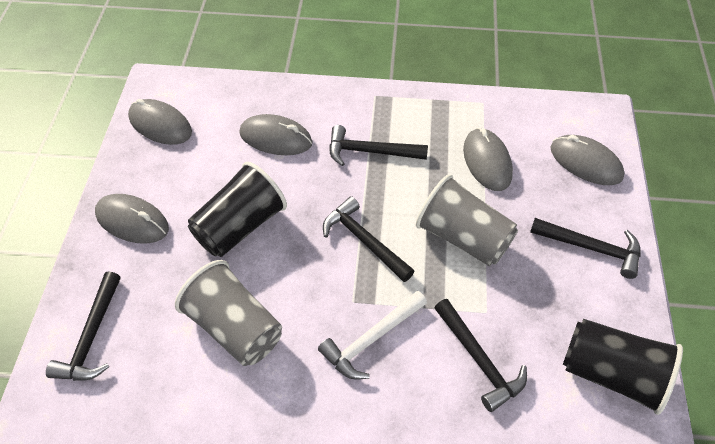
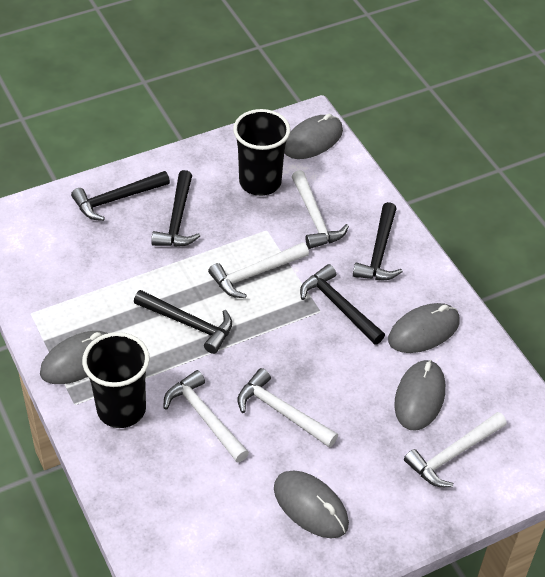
grey cup: [175,260,282,366] [416,174,518,266] = 2 -> none = 0
white hammer: [318,291,427,380] = 1 -> [163,370,249,463] [208,242,309,298] [238,368,338,448] [292,170,349,249] [404,412,507,487] = 5

